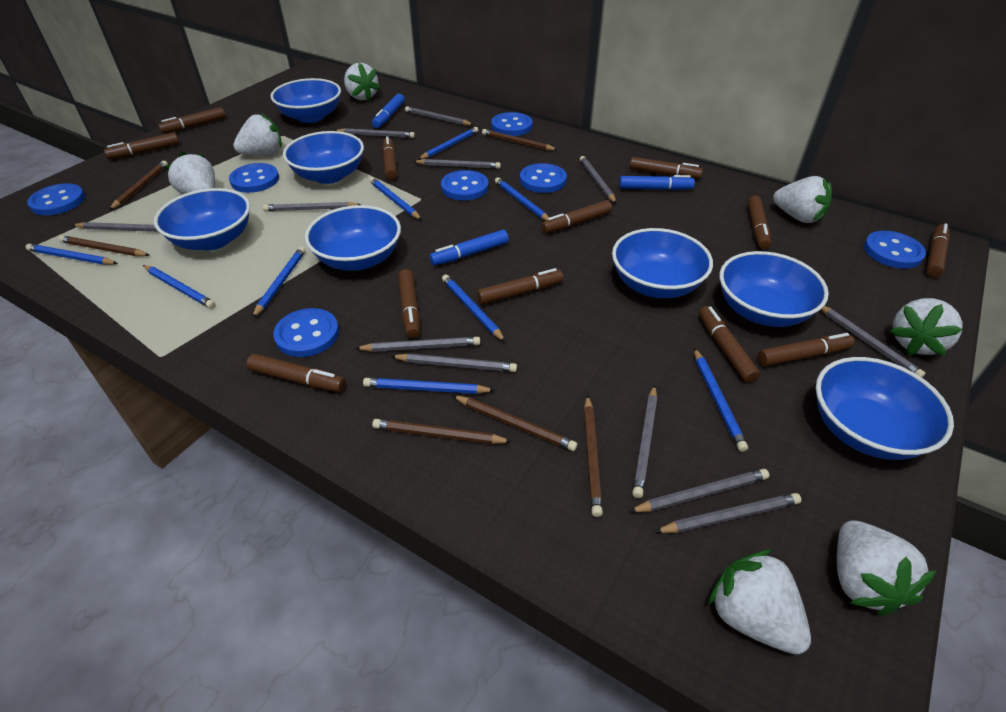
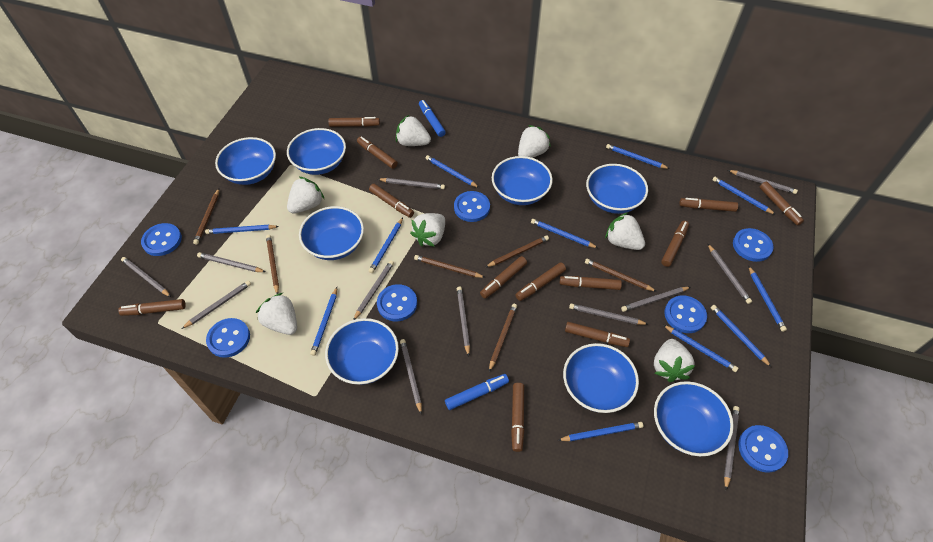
blue bowl: [154,188,250,250] [271,78,341,123] [283,131,364,184] [305,205,401,271] [612,228,713,298] [720,251,829,327] [816,357,954,460] = 7 -> [215,137,276,185] [287,128,346,175] [299,206,364,260] [325,318,399,385] [492,156,553,205] [563,343,639,413] [586,164,648,214] [654,381,734,456] = 8
blue marker: [372,94,405,128] [429,230,509,266] [619,175,695,190] = 3 -> [419,100,446,137] [445,374,509,410] = 2
blue pencil: [26,244,118,265] [143,265,215,309] [252,247,306,318] [363,378,495,394] [369,177,422,220] [418,127,478,160] [442,275,506,342] [495,177,549,221] [694,348,748,452] = 9 -> [205,225,279,234] [310,287,337,356] [369,217,403,273] [426,155,479,188] [531,219,598,248] [557,422,644,441] [606,144,670,169] [663,325,738,372] [711,305,771,367] [712,177,776,215] [749,266,787,332] = 11

